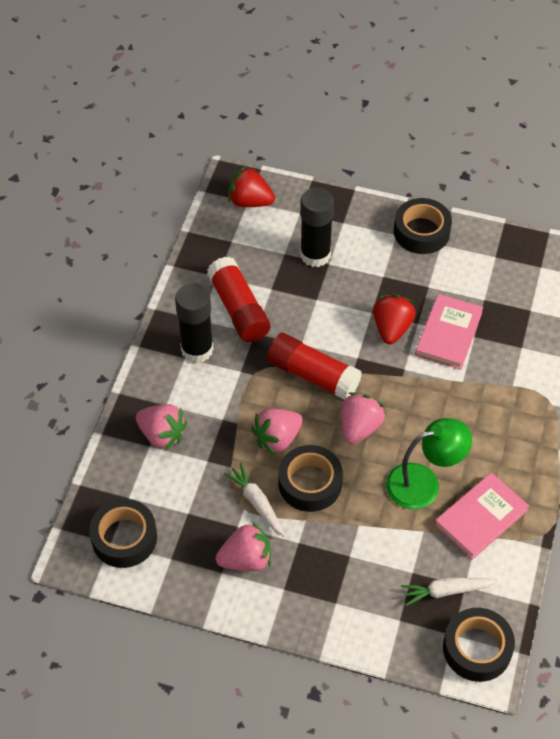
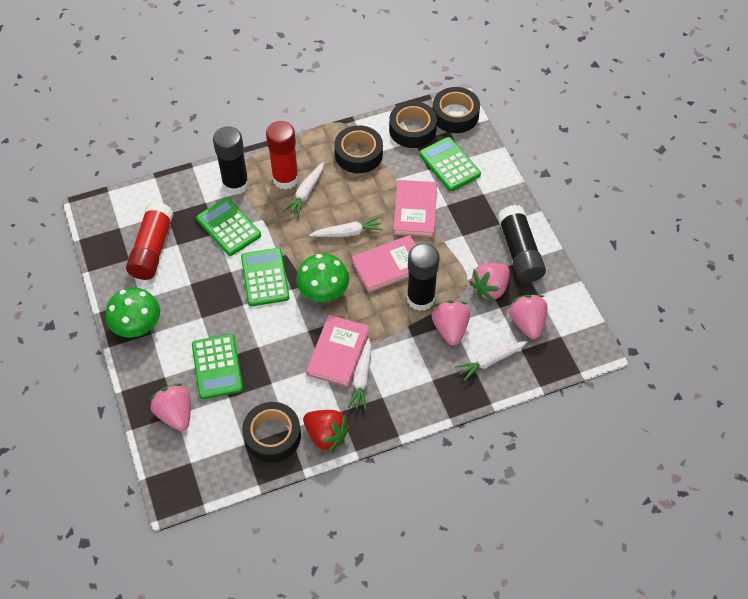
black glue stick: [175,283,213,363] [300,187,334,267] = 2 -> [213,126,249,195] [407,243,440,311] [497,205,546,283] = 3
green calculator: none = 0 -> [192,334,243,399] [196,198,261,256] [241,248,289,306] [419,137,481,191] = 4
green lamp: [386,418,472,509] = 1 -> none = 0
green mushroom: none = 0 -> [106,288,160,337] [296,253,349,302] = 2
pink book: [415,294,483,370] [435,472,529,560] = 2 -> [306,315,369,387] [352,235,416,293] [393,180,437,237] = 3
red strawberry: [228,166,275,207] [373,295,416,344] = 2 -> [303,410,350,453] = 1
white carrot: [224,463,285,537] [401,578,498,606] = 2 -> [284,162,324,217] [309,217,383,237] [347,338,372,410] [455,341,528,381] = 4

